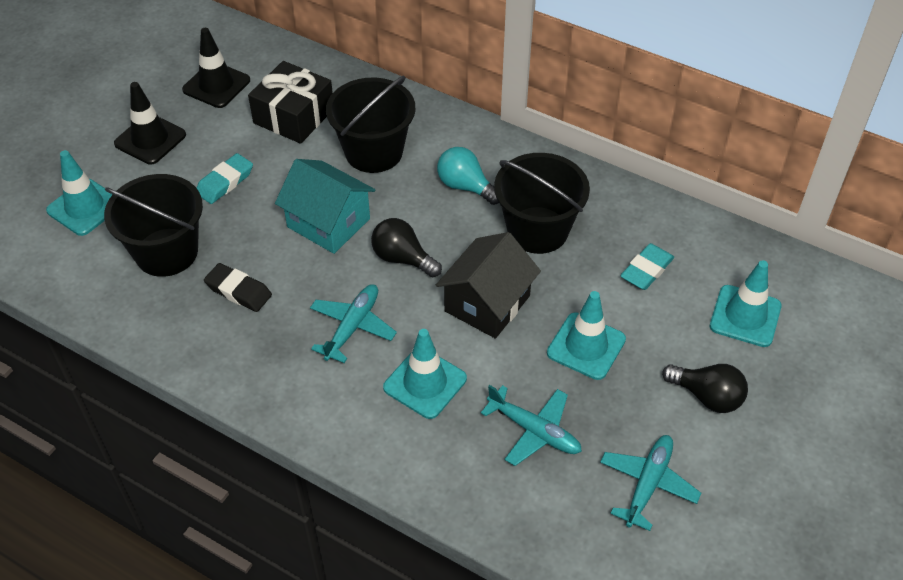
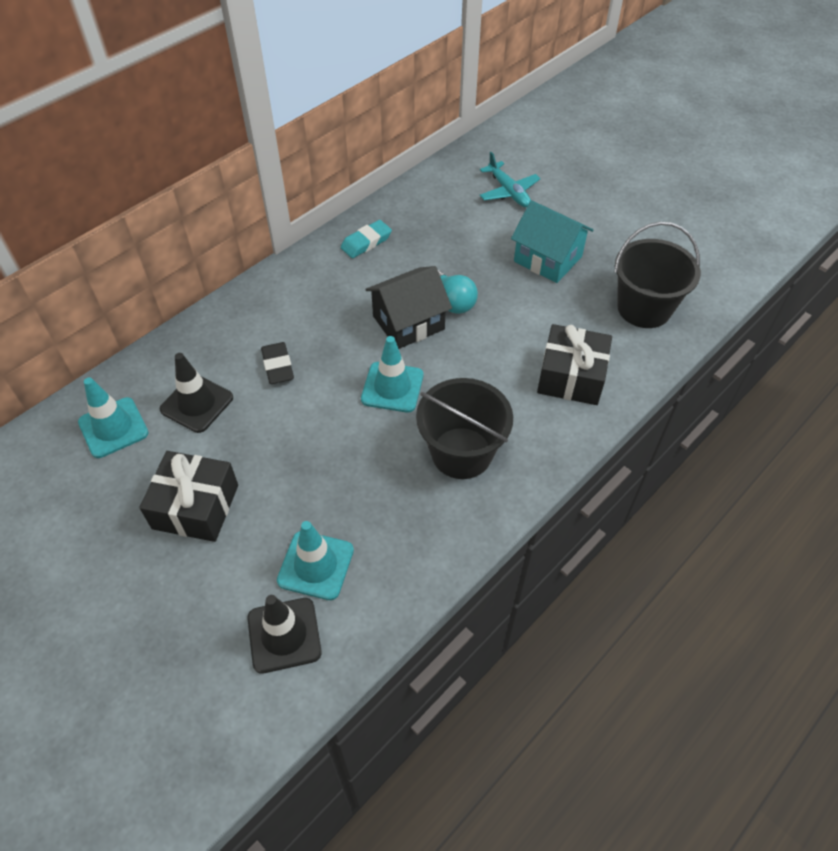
black bucket: [104,174,203,277] [326,75,415,173] [494,153,590,254] = 3 -> [416,378,513,479] [614,222,701,328] = 2
black gift: [248,61,333,144] = 1 -> [139,451,238,542] [537,324,612,405] = 2
black light bulb: [371,218,442,277] [662,364,748,413] = 2 -> none = 0
turquoise eraser: [197,153,253,204] [620,243,674,290] = 2 -> [341,220,392,258] = 1
turquoise plane: [310,284,397,363] [481,385,582,466] [600,435,701,531] = 3 -> [480,152,541,208] = 1
turquoise traffic cone: [46,150,113,236] [383,329,467,419] [547,291,626,380] [710,260,781,347] = 4 -> [78,378,148,458] [277,521,354,600] [361,336,423,413] = 3

